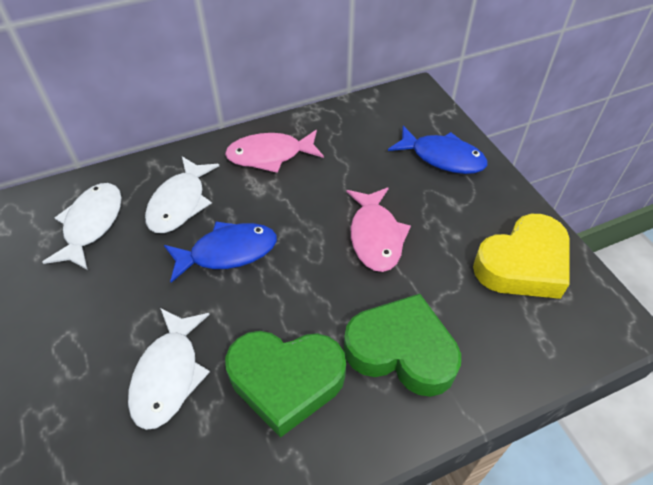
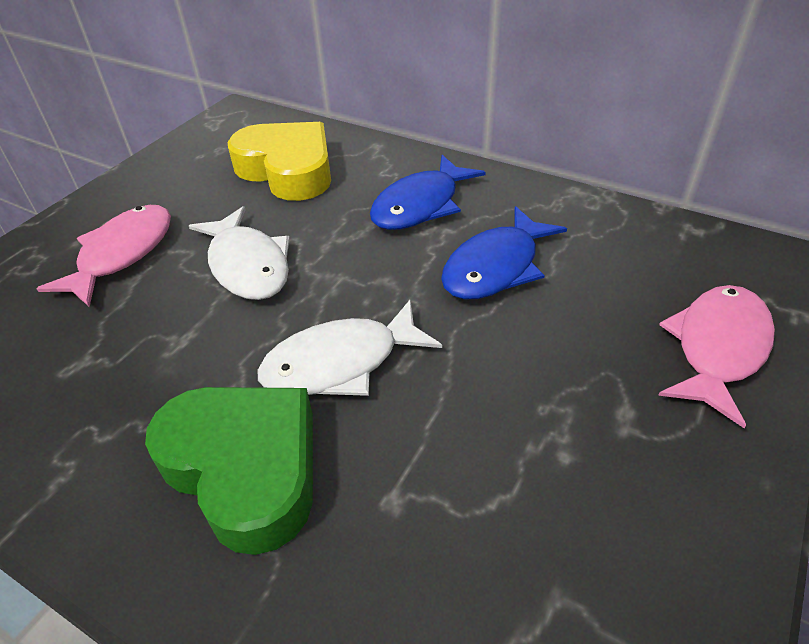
green heart: [225,331,346,438] [344,294,461,397] = 2 -> [145,387,313,555] = 1
white fish: [43,183,121,270] [128,308,210,430] [145,156,219,233] = 3 -> [189,206,290,300] [258,299,442,396] = 2

